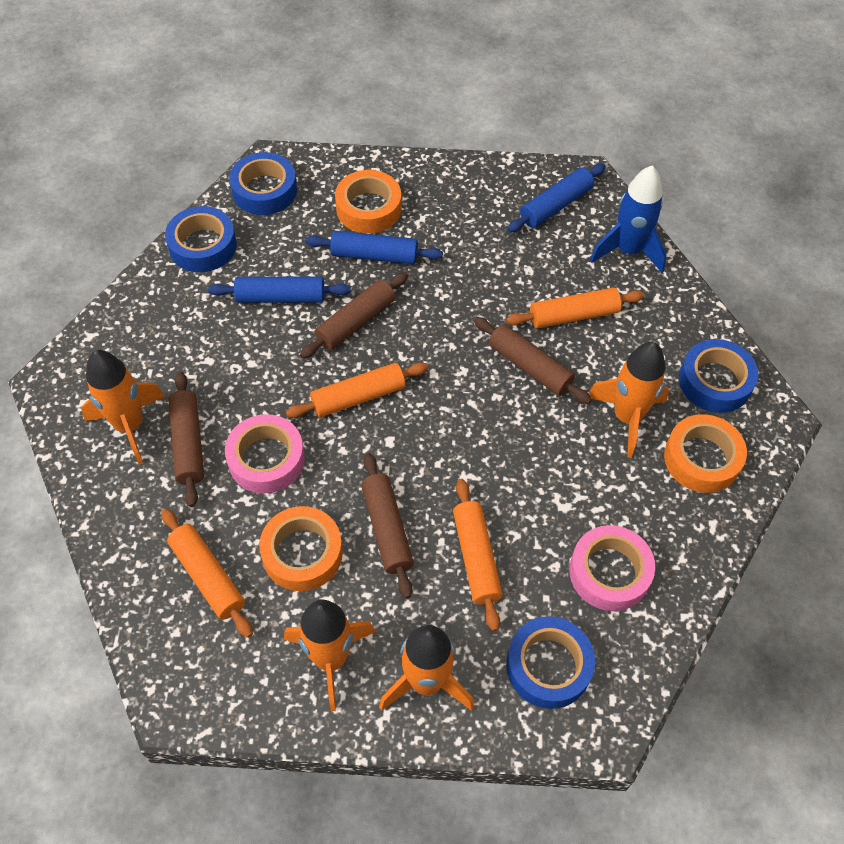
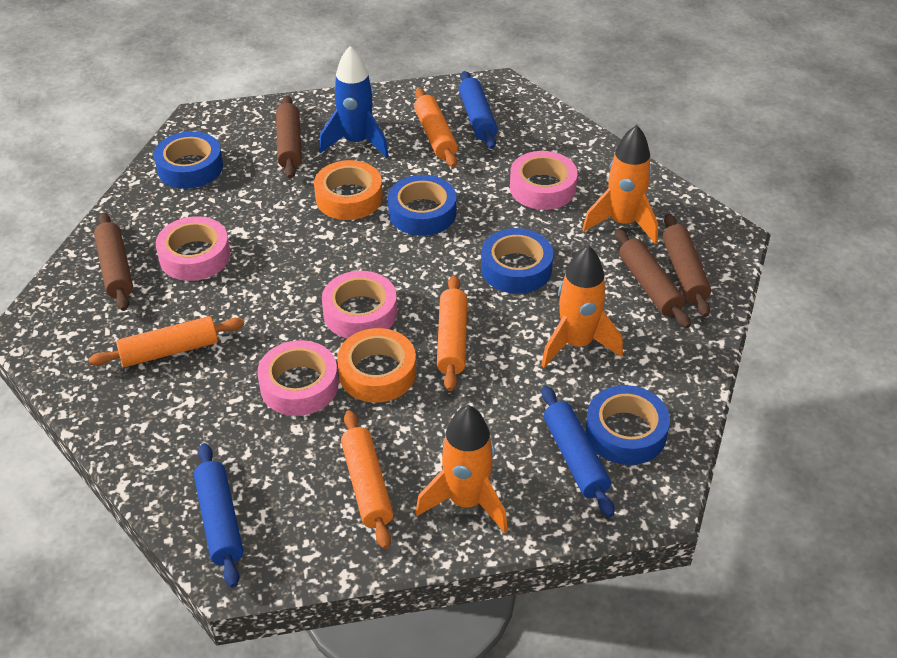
orange rocket: [81,350,165,464] [284,600,376,712] [379,625,474,711] [588,342,669,458] = 4 -> [415,405,508,533] [541,245,623,367] [582,125,658,244] = 3
orange tape: [259,506,343,591] [335,170,401,234] [664,414,747,493] = 3 -> [314,160,383,220] [337,328,416,402] = 2
pink tape: [225,414,305,493] [569,525,655,611] = 2 -> [156,216,230,281] [257,340,338,416] [322,271,397,338] [510,151,578,210] = 4

